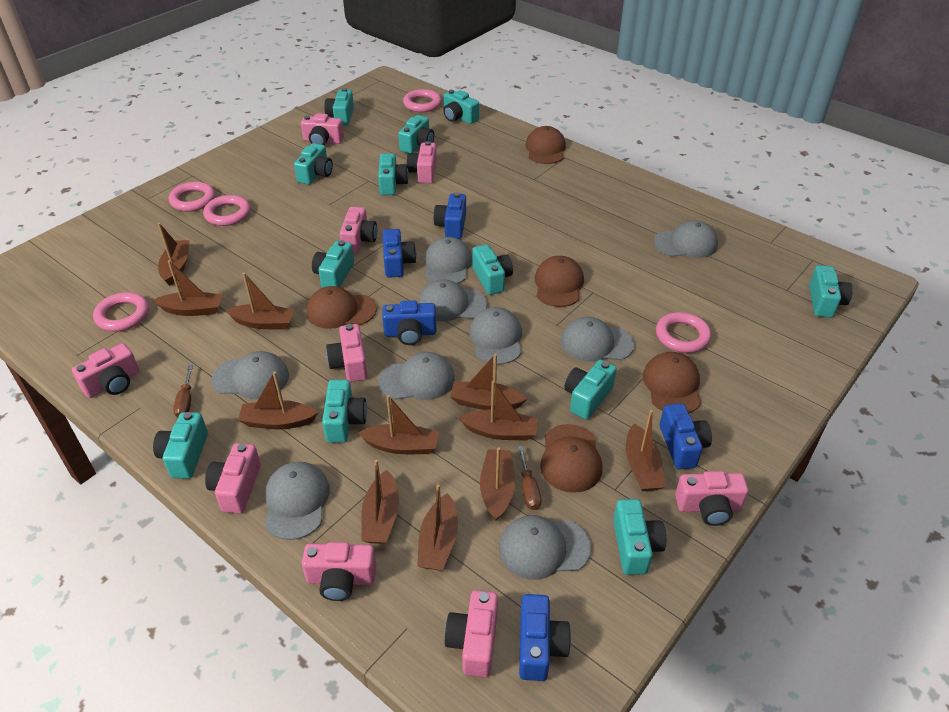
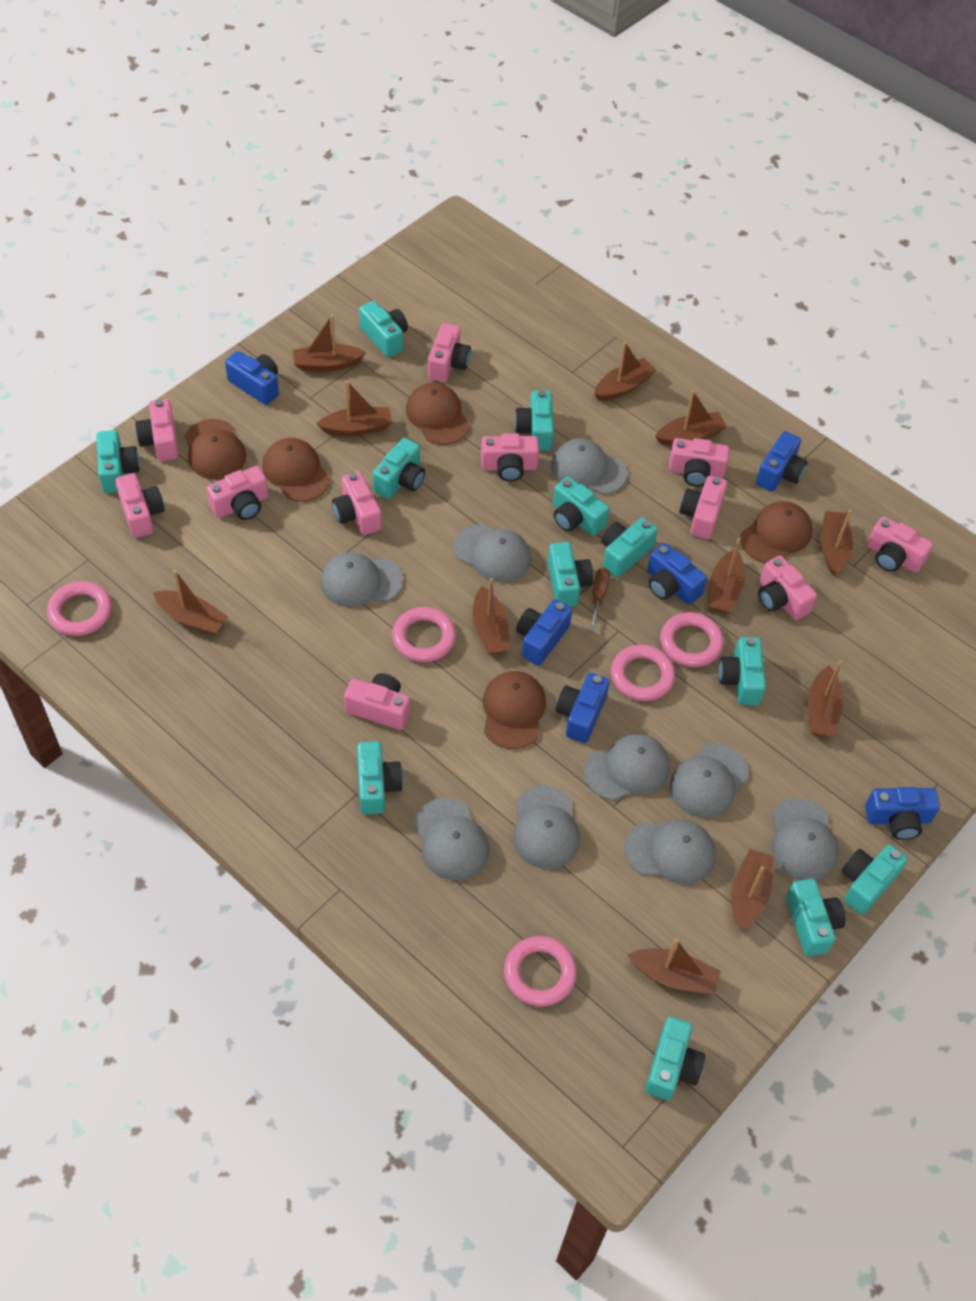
blue camera: [382,300,436,345] [383,229,416,278] [433,192,466,239] [519,594,571,681] [660,403,712,470] = 5 -> [225,351,279,405] [516,599,572,666] [556,673,610,743] [647,543,707,605] [756,431,808,492] [865,787,940,840] = 6
brown screwdriver: [173,365,193,417] [518,446,541,510] = 2 -> [590,568,610,629] = 1
pink camera: [72,343,140,398] [205,443,261,514] [301,113,344,145] [302,542,377,601] [326,324,368,382] [340,207,377,253] [407,141,437,183] [444,590,498,677] [675,471,748,526] = 9 -> [115,473,164,538] [135,399,179,461] [206,466,269,520] [332,471,382,535] [344,673,410,730] [428,323,471,382] [481,434,539,482] [668,438,729,487] [680,476,727,539] [758,556,817,620] [867,516,933,573] = 11

